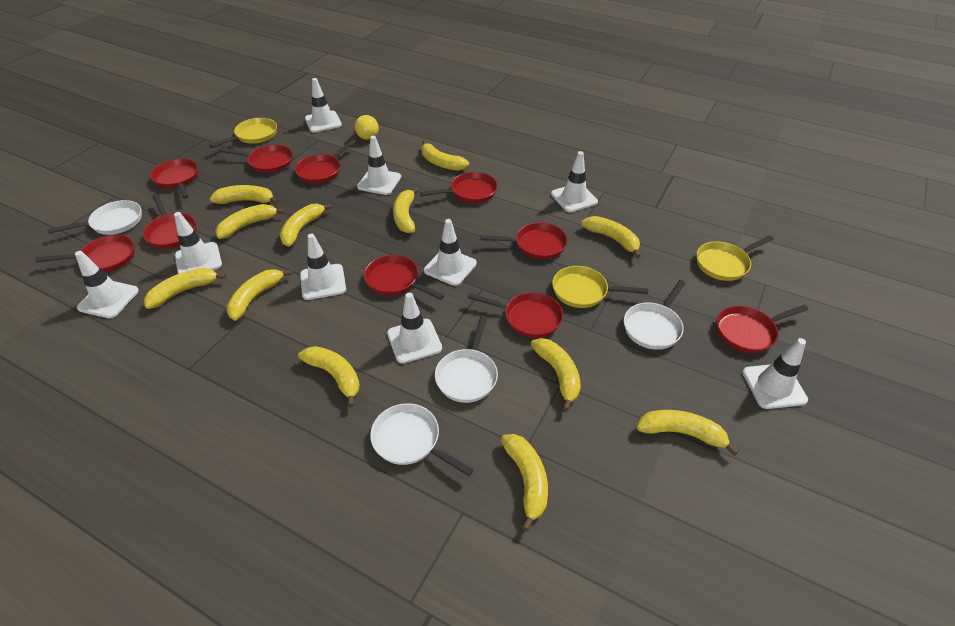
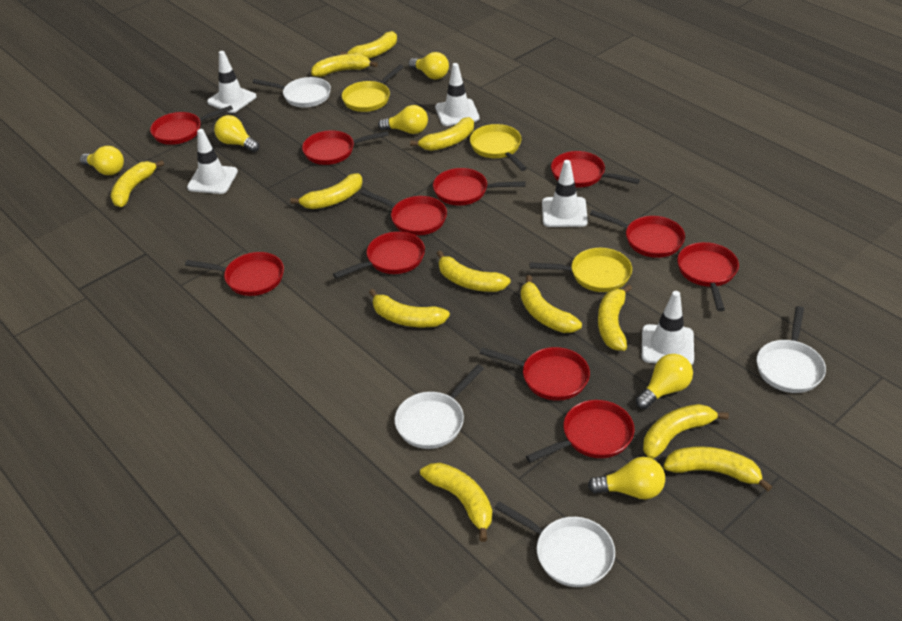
red pan: [35,234,135,272] [143,194,196,249] [150,158,198,199] [219,144,293,173] [295,139,356,184] [364,255,445,300] [420,172,498,203] [468,292,563,338] [481,222,568,259] [717,304,809,353] = 10 -> [150,105,233,145] [185,252,284,296] [302,130,389,165] [333,232,425,279] [361,190,447,236] [433,168,525,206] [480,347,590,401] [526,400,634,463] [551,151,640,187] [590,210,685,258] [677,242,739,311] = 11
white traffic cone: [75,251,139,318] [174,212,222,274] [300,234,346,300] [305,78,342,132] [357,136,401,195] [387,292,442,363] [424,219,477,286] [551,151,598,212] [742,338,808,409] = 9 -> [187,129,238,194] [207,51,257,113] [435,63,479,126] [542,160,588,227] [642,291,694,365] = 5
yellow light bulb: [355,115,379,140] = 1 -> [80,146,124,175] [214,115,259,152] [378,105,428,134] [409,52,449,79] [588,457,665,499] [636,354,693,409] = 6

